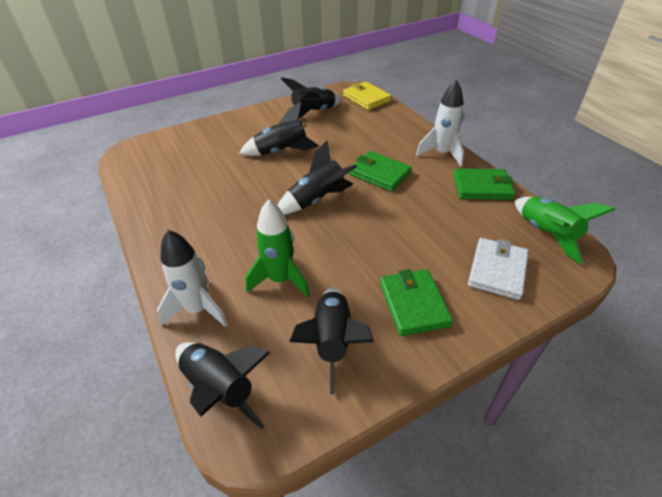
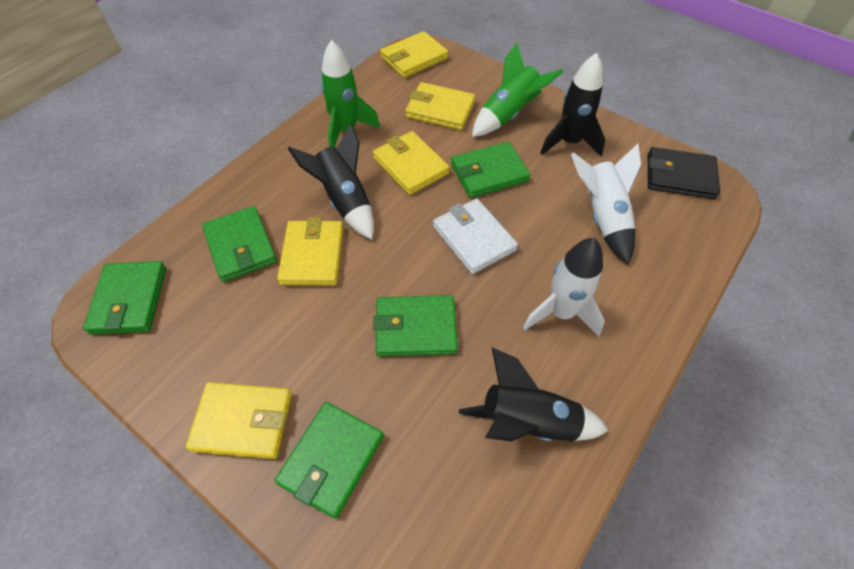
black rocket: [175,342,271,429] [239,102,319,156] [277,141,357,215] [281,78,343,118] [289,287,374,394] = 5 -> [288,123,374,240] [459,347,609,442] [540,53,605,156] = 3
black wallet: none = 0 -> [648,147,720,199] = 1
green wallet: [349,151,412,192] [380,269,453,336] [453,168,515,200] = 3 -> [83,261,166,335] [202,206,277,282] [275,402,383,519] [373,295,458,357] [451,142,530,198] = 5
yellow wallet: [343,82,392,110] = 1 -> [186,382,292,459] [277,218,343,286] [373,131,450,195] [380,31,448,78] [405,82,475,130] = 5

